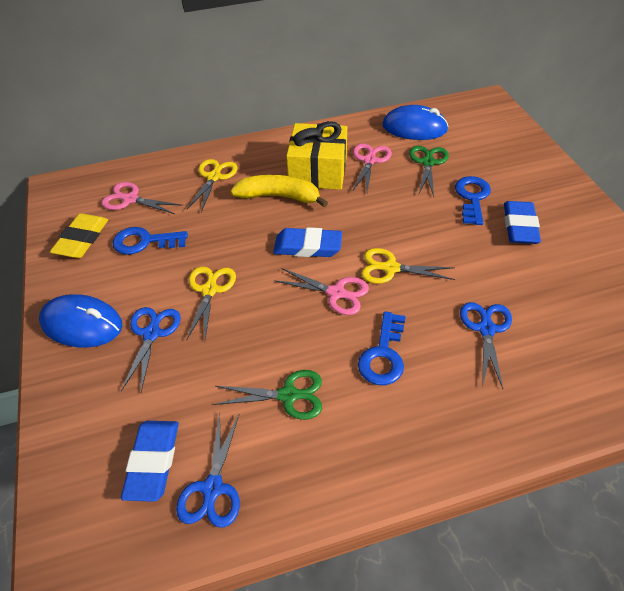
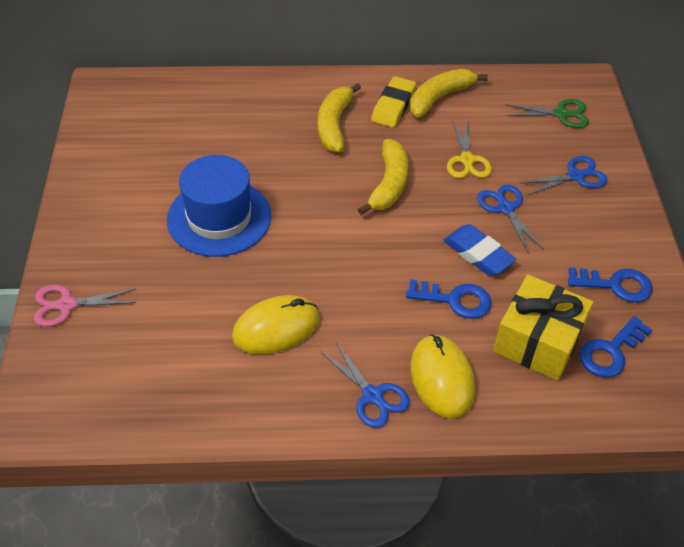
blue eraser: [121,421,179,502] [273,227,342,257] [504,201,541,244] = 3 -> [443,224,517,276] = 1
blue hat: none = 0 -> [167,155,271,257] = 1
blue mouse: [39,294,122,348] [382,105,449,140] = 2 -> none = 0
green scissors: [213,370,322,420] [409,146,449,197] = 2 -> [505,99,589,128] = 1
pink scissors: [101,182,183,214] [274,268,369,315] [352,143,392,192] = 3 -> [34,285,136,327] = 1
yellow banana: [231,175,328,207] = 1 -> [318,83,361,152] [358,139,408,215] [410,69,488,118] = 3
yellow mouse: none = 0 -> [232,295,320,354] [410,334,475,418] = 2
yellow scissors: [186,266,236,341] [187,159,238,212] [361,248,455,284] = 3 -> [447,119,492,178] = 1

